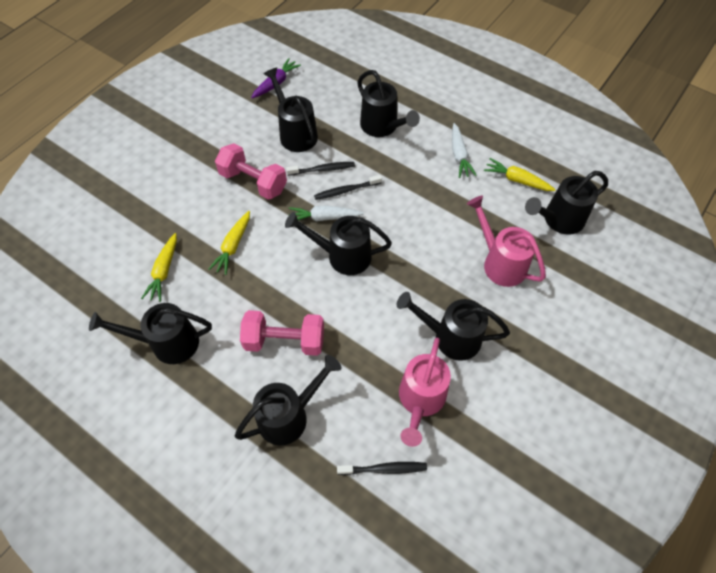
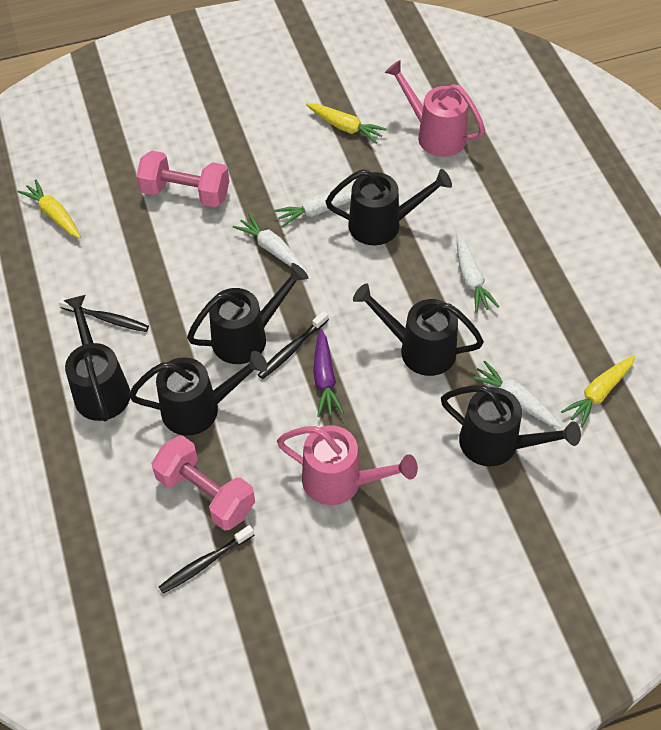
black watering can: [89,303,212,364] [235,355,341,445] [263,67,318,152] [285,212,392,275] [357,70,420,137] [397,292,510,361] [525,171,608,235] = 7 -> [63,295,130,421] [129,351,267,436] [187,263,308,364] [326,169,452,245] [353,283,484,376] [441,385,581,466] = 6
white carrot: [289,205,364,221] [452,123,477,178] = 2 -> [233,214,307,273] [274,191,352,227] [457,235,499,312] [470,361,562,428] = 4

